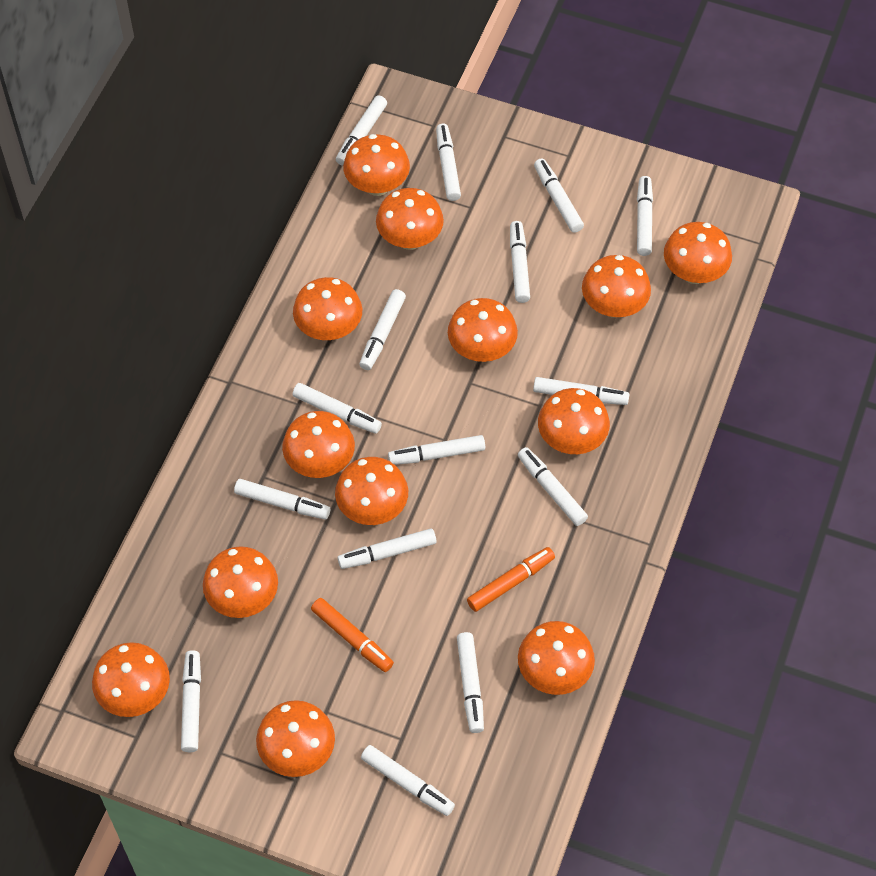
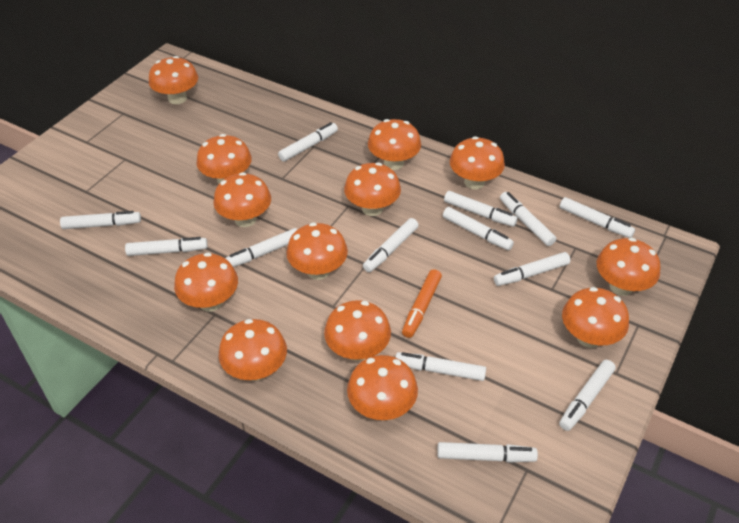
orange marker: [311,598,394,672] [467,547,555,612] = 2 -> [402,269,442,338] = 1
white marker: [181,650,201,752] [234,479,330,519] [293,383,382,434] [336,95,387,166] [338,528,436,569] [359,289,406,370] [361,745,455,816] [388,435,485,465] [436,124,461,201] [457,632,484,733] [510,221,530,303] [518,447,588,526] [533,377,630,405] [534,158,584,233] [637,176,653,256] = 15 -> [60,211,141,229] [125,237,208,256] [225,228,297,267] [278,122,338,162] [363,218,419,272] [396,352,486,381] [437,442,538,463] [443,207,514,250] [444,191,518,227] [494,252,570,286] [500,192,556,246] [559,360,616,431] [560,197,635,238] = 13

